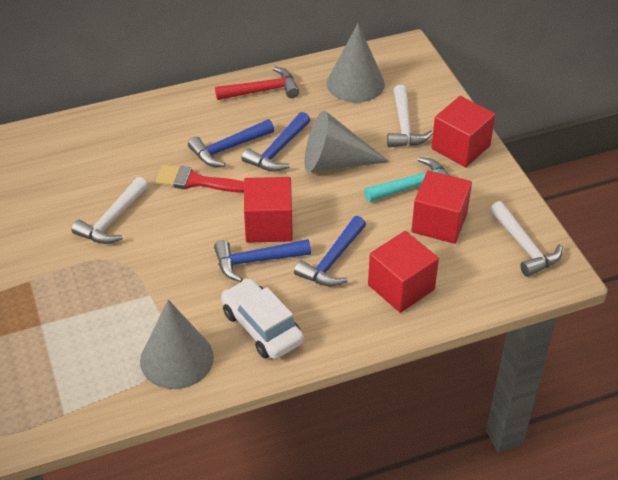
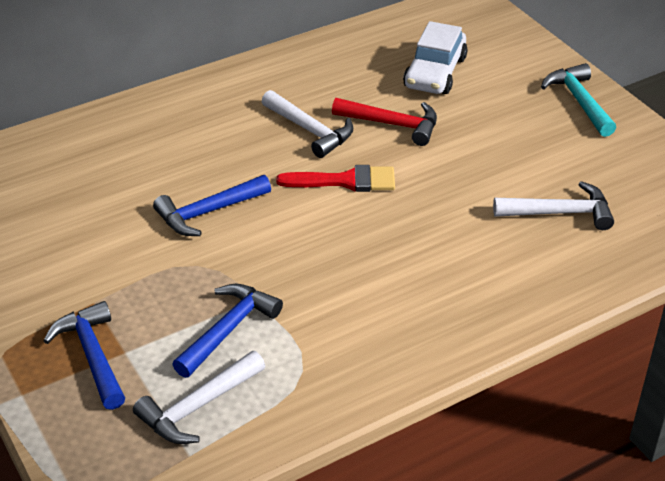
blue hammer: [188,119,274,167] [214,239,311,282] [241,112,310,172] [294,216,366,287] = 4 -> [44,301,125,410] [153,175,271,236] [172,284,283,378] = 3
grey cone: [140,299,214,389] [305,111,390,172] [327,23,385,103] = 3 -> none = 0
red cube: [244,177,293,243] [368,231,439,313] [411,170,472,244] [431,96,495,167] = 4 -> none = 0

